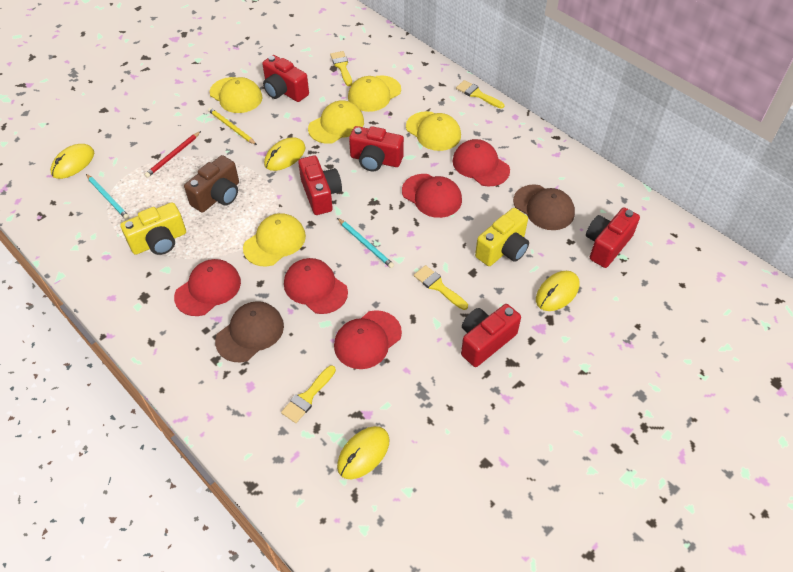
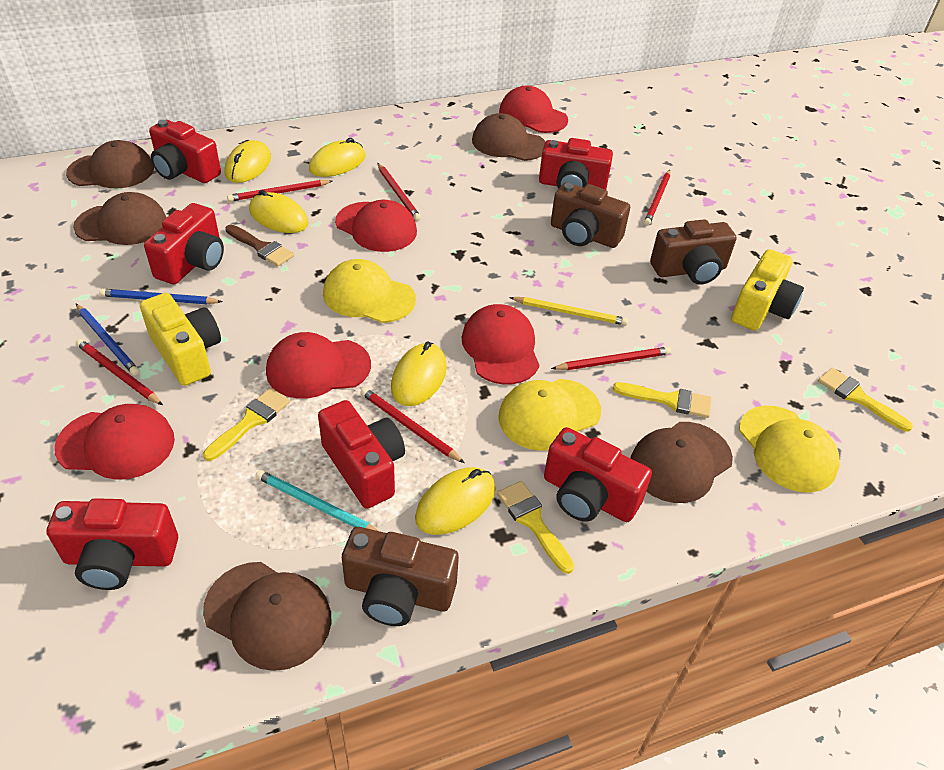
blue pencil: none = 0 -> [76,304,139,376] [99,289,222,304] = 2
brown brush: none = 0 -> [225,225,294,266] = 1
brown camera: [184,155,239,212] = 1 -> [342,527,459,626] [551,182,630,248] [650,219,737,285] = 3
brown cap: [215,301,284,362] [513,184,575,230] = 2 -> [66,140,154,188] [73,192,167,245] [203,562,331,671] [472,113,545,161] [631,422,733,503] = 5
red camera: [262,55,309,102] [298,156,342,215] [349,126,404,172] [461,304,521,367] [586,208,640,268] = 5 -> [46,498,178,590] [144,203,224,285] [149,120,221,183] [318,400,405,509] [539,138,613,190] [544,427,652,522] = 6
red pencil: [144,131,201,178] = 1 -> [76,339,163,405] [227,180,332,202] [360,388,464,463] [377,163,421,221] [551,347,671,370] [644,170,670,225] = 6
turquoise pencil: [86,174,129,220] [337,218,394,268] = 2 -> [255,470,378,531] = 1
yellow cap: [210,77,263,113] [243,213,306,267] [308,100,364,144] [348,75,401,112] [406,111,461,151] = 5 -> [323,259,416,323] [498,379,601,451] [739,405,840,493] = 3
yellow mouse: [50,144,94,179] [264,137,306,171] [337,426,390,479] [536,271,579,311] = 4 -> [225,140,271,183] [249,190,308,233] [309,138,366,177] [391,342,447,406] [415,467,496,535] = 5

